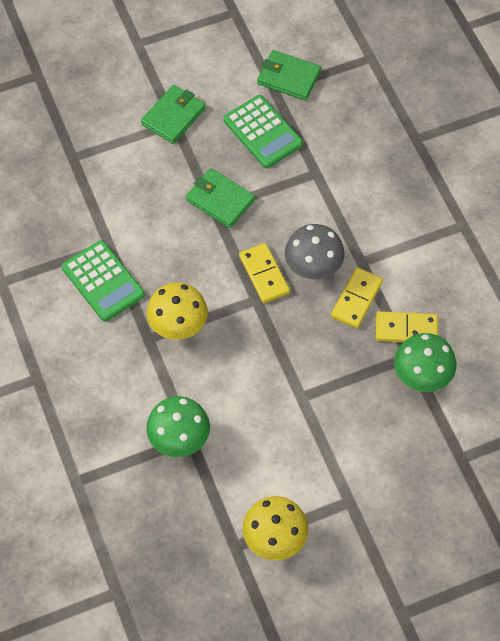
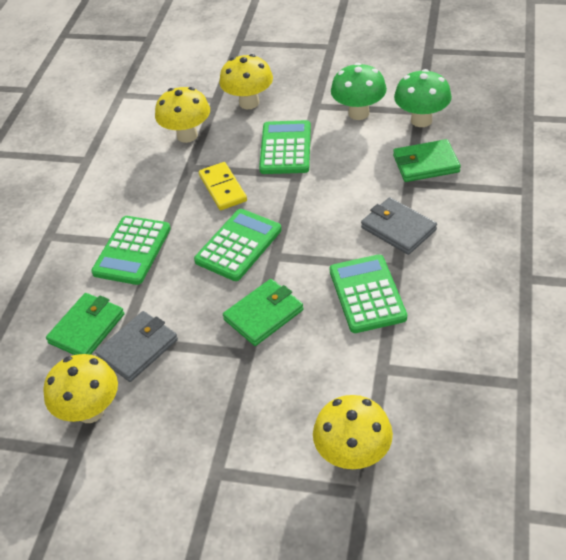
green calculator: [62,240,145,322] [223,95,303,168] = 2 -> [91,216,171,285] [194,209,282,281] [259,120,311,174] [329,255,407,333] = 4
grey mushroom: [285,224,345,279] = 1 -> none = 0
grey wallet: none = 0 -> [95,311,178,382] [361,197,437,255] = 2
yellow domino: [239,243,290,303] [331,267,383,328] [375,311,438,342] = 3 -> [199,162,247,210] = 1
yellow mushroom: [147,282,208,340] [243,496,308,560] = 2 -> [43,354,118,423] [155,87,210,143] [219,54,273,109] [313,395,393,469] = 4

